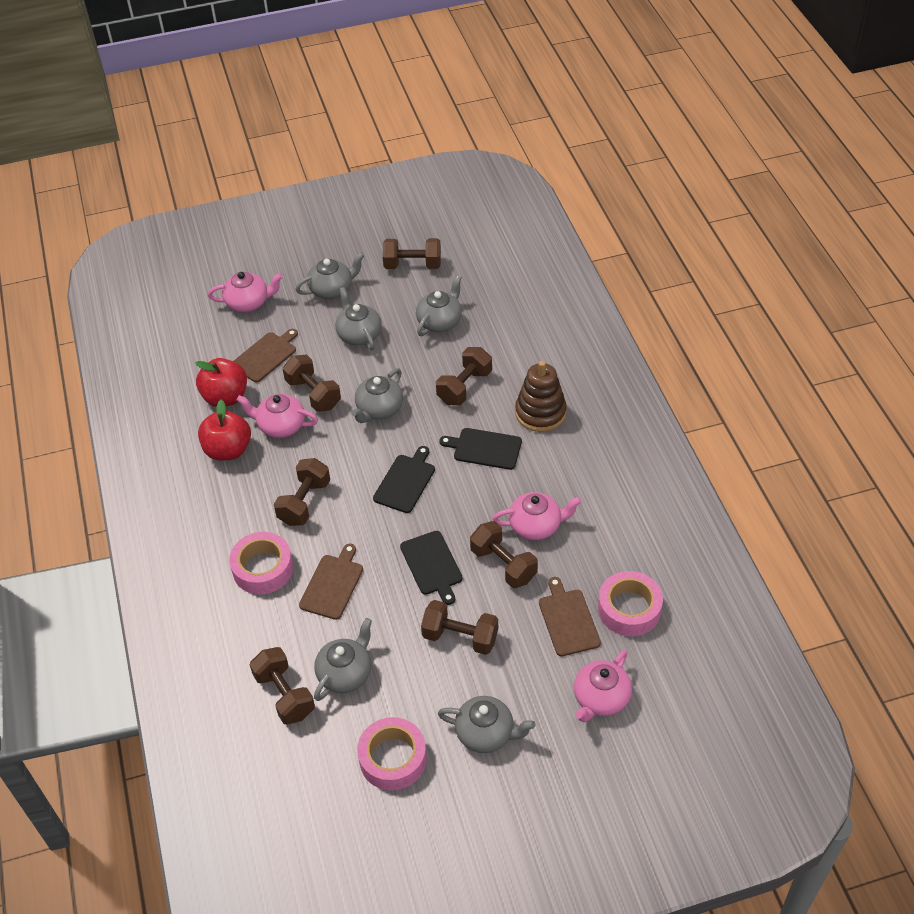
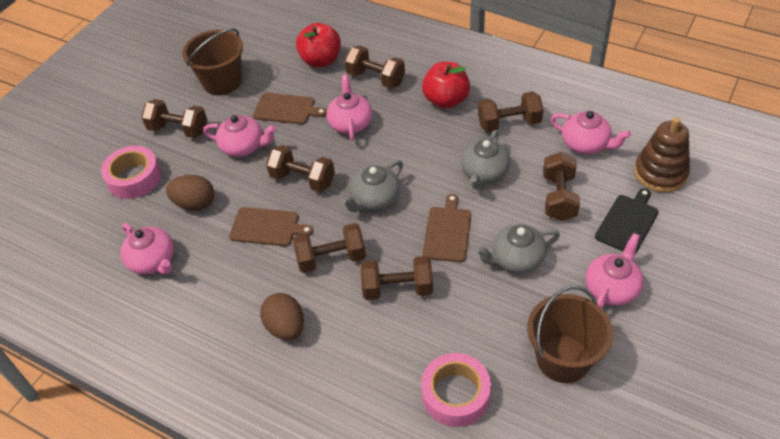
black cutting board: [373,446,435,513] [400,531,463,605] [439,428,522,470] = 3 -> [595,188,658,254] = 1
brown bucket: none = 0 -> [182,28,243,95] [527,286,613,383] = 2
brown egg: none = 0 -> [166,175,214,211] [260,293,304,340] = 2
grey teapot: [295,252,364,299] [314,618,372,701] [335,287,382,350] [351,368,403,423] [416,275,462,336] [438,696,536,753] = 6 -> [341,160,403,212] [461,130,511,189] [475,224,560,273] = 3
pink tape: [229,532,293,594] [357,717,427,790] [598,571,663,636] = 3 -> [101,146,161,199] [421,353,491,427] = 2
pink teapot: [208,272,283,312] [236,394,318,438] [493,492,582,540] [574,650,632,722] = 4 -> [121,223,174,274] [203,115,276,157] [327,74,372,141] [551,111,631,154] [586,233,643,308] = 5

